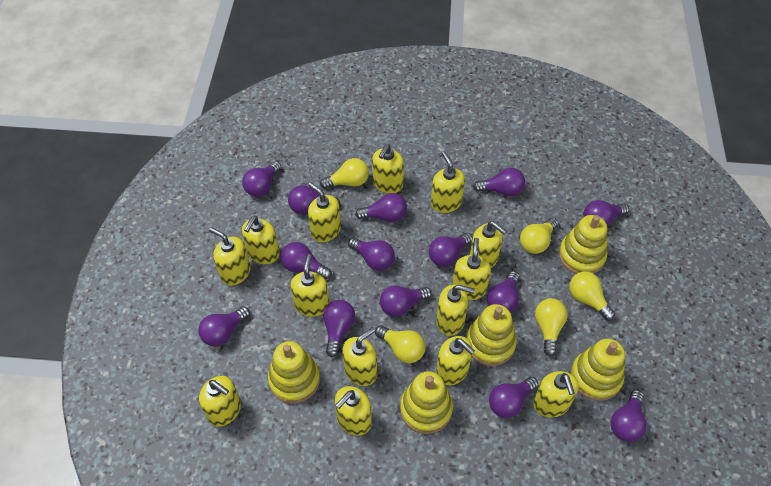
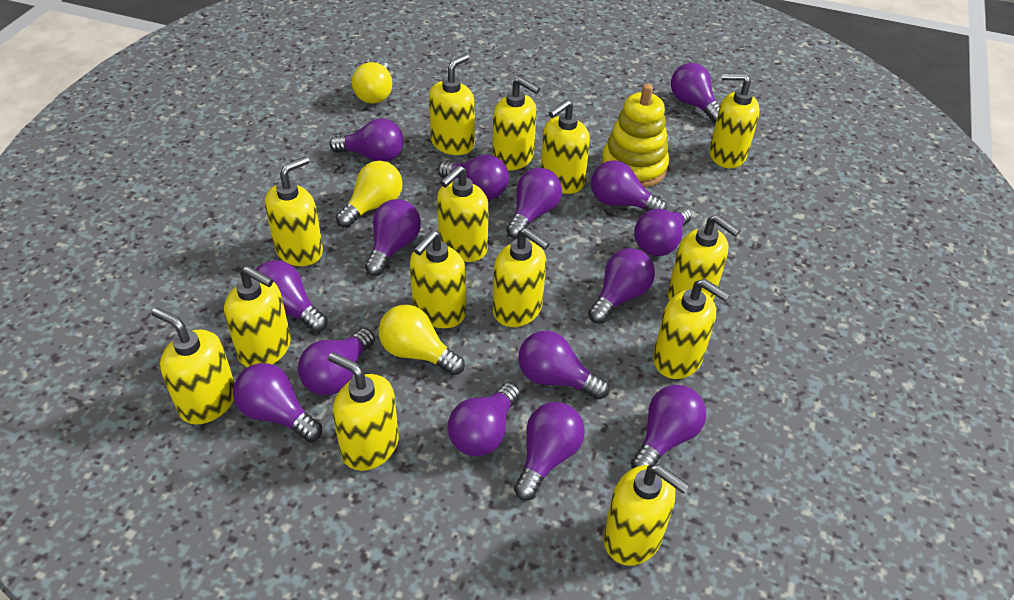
purple light bulb: [198,306,250,346] [242,161,281,197] [281,242,332,279] [288,185,340,214] [323,300,355,357] [348,238,395,271] [355,193,407,222] [380,285,432,317] [429,233,473,267] [473,168,525,196] [487,271,520,313] [489,377,538,418] [583,200,629,227] [611,390,647,442] = 14 -> [233,363,322,442] [256,260,328,332] [298,328,375,395] [330,118,404,162] [365,199,421,276] [438,155,509,200] [448,383,520,456] [506,168,562,239] [514,402,585,501] [518,331,609,400] [588,248,655,324] [591,160,667,211] [631,385,706,468] [634,207,692,256] [671,63,720,123] = 15
yellow light bulb: [320,158,369,189] [375,325,426,363] [520,218,558,254] [535,298,568,356] [569,271,615,320] = 5 -> [336,161,403,228] [352,61,392,104] [379,305,465,376] = 3
yellow stacking toy: [268,341,320,403] [400,371,453,434] [466,304,517,366] [559,215,608,274] [570,339,625,401] = 5 -> [601,84,669,188] = 1

